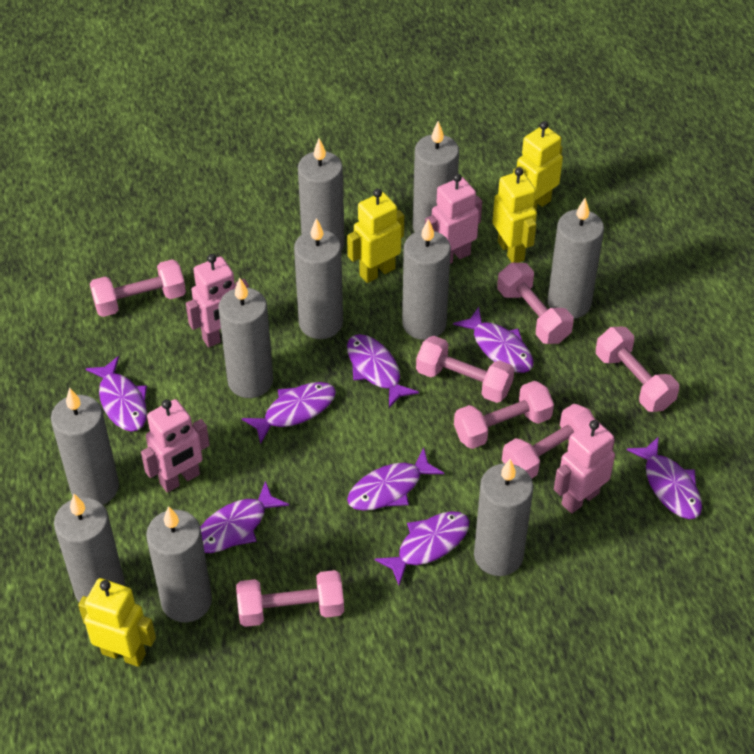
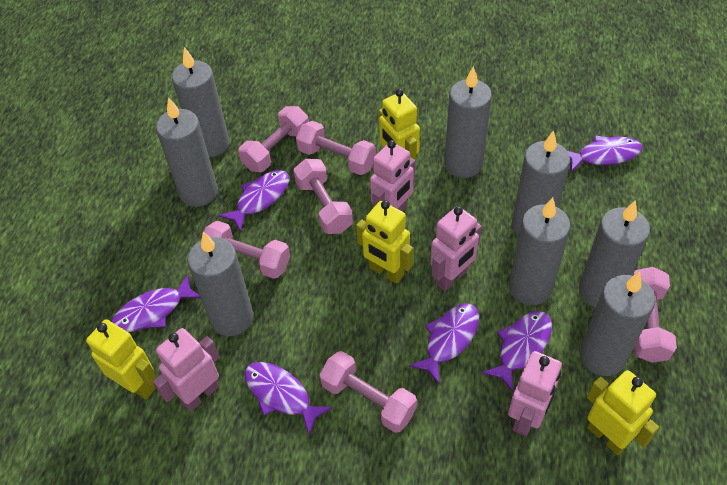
grey candle: [51,388,119,505] [54,494,125,602] [146,506,212,623] [218,278,273,398] [294,218,343,339] [298,139,345,251] [402,219,451,340] [413,121,459,232] [474,459,534,576] [548,198,604,319] = 10 -> [156,97,218,207] [172,47,229,157] [188,232,253,336] [445,66,492,178] [509,197,571,305] [512,130,570,236] [579,200,650,308] [580,272,655,376] = 8
pink dumbbell: [90,259,186,317] [236,570,344,627] [416,336,514,403] [454,381,554,449] [497,263,573,344] [502,404,595,479] [596,327,679,412] = 7 -> [201,221,290,279] [238,106,309,172] [293,159,353,234] [296,121,376,175] [320,351,417,433] [633,267,677,363] = 6
purple fish: [86,356,147,431] [200,481,289,553] [242,382,336,444] [347,334,419,408] [347,448,444,511] [374,511,469,585] [453,307,534,373] [627,436,702,519] = 8 -> [112,275,201,332] [219,170,289,231] [245,362,332,435] [409,303,479,384] [482,311,552,392] [567,135,643,172] = 6

